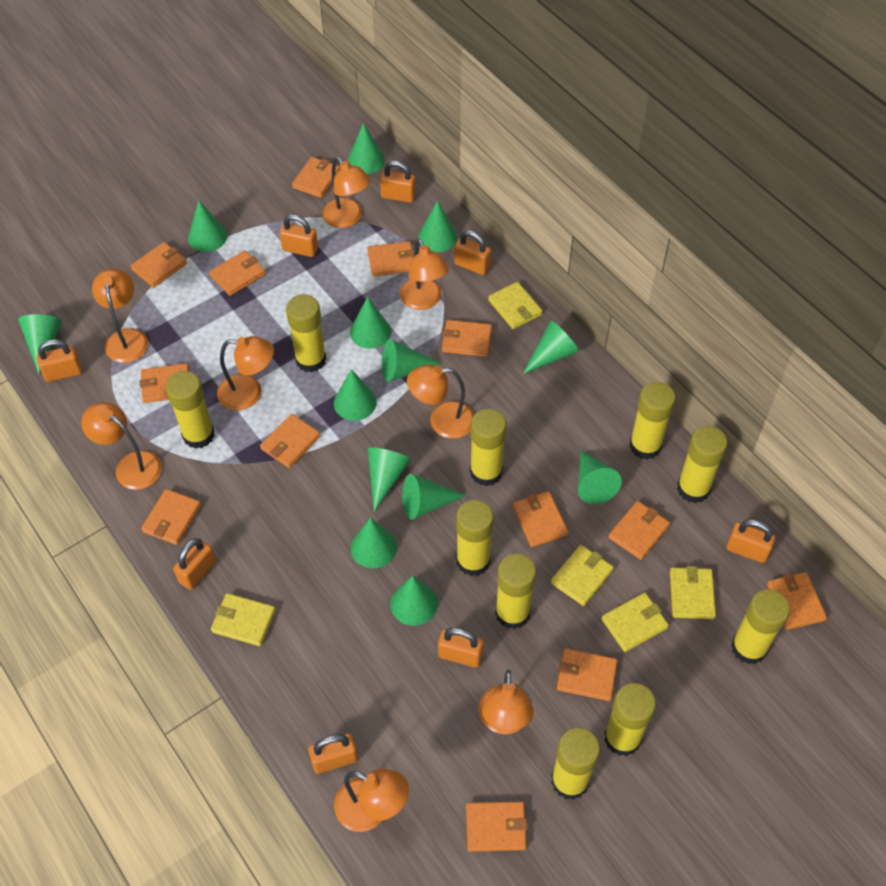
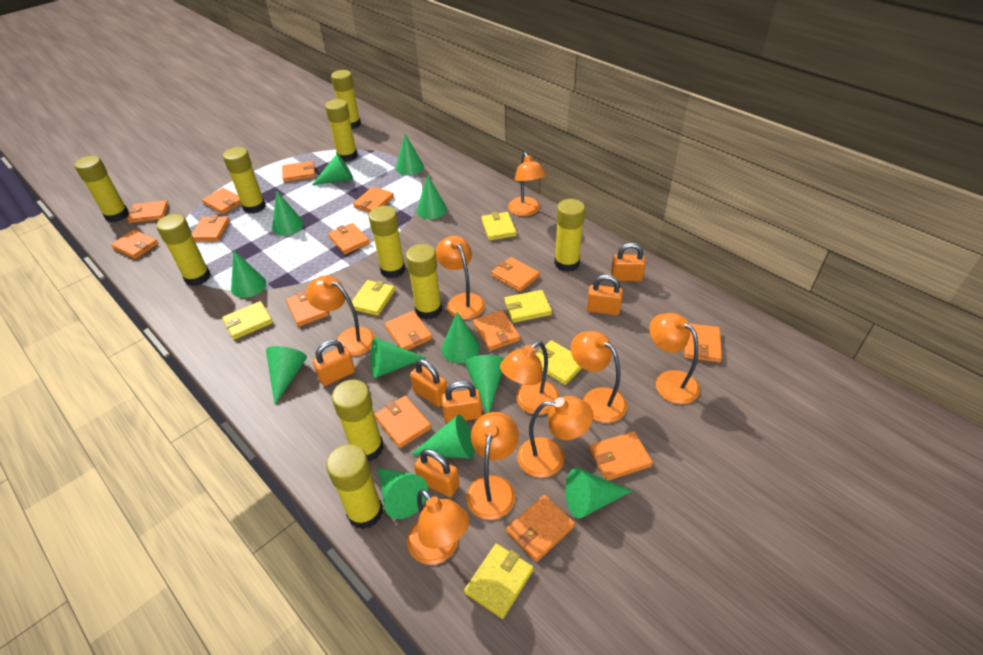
green cone: [18,314,62,374] [188,201,227,252] [334,369,377,421] [348,123,385,174] [350,297,391,349] [351,518,397,568] [368,447,411,512] [382,339,441,382] [390,575,438,626] [402,474,466,520] [418,201,457,252] [523,321,579,374] [578,450,622,504] = 13 -> [231,250,266,298] [266,346,307,405] [272,190,304,235] [312,153,353,185] [370,337,426,378] [378,468,428,519] [396,134,424,175] [411,415,474,459] [417,175,447,219] [442,312,480,363] [465,355,505,413] [565,468,632,519] = 12
orange lamp: [81,402,162,490] [92,268,148,363] [217,336,274,410] [322,157,371,228] [334,769,409,832] [400,239,449,310] [407,364,474,439] [479,670,534,734] = 8 -> [306,276,375,356] [407,489,470,565] [436,236,485,319] [466,412,519,520] [500,341,560,415] [508,152,546,216] [517,396,593,478] [571,331,627,423] [649,313,700,404] = 9
orange padlock: [37,339,82,382] [173,538,216,590] [279,214,318,257] [308,733,358,774] [380,161,416,203] [438,628,484,668] [454,230,491,275] [727,520,775,563] = 8 -> [313,340,355,386] [410,359,447,407] [414,449,459,497] [441,381,482,423] [587,275,623,315] [611,243,646,281] = 6
orange wallet: [131,242,187,288] [140,363,189,403] [141,489,201,545] [209,250,266,296] [260,414,321,468] [292,157,340,198] [367,241,414,277] [442,320,492,357] [466,802,527,852] [513,491,569,547] [557,648,617,701] [608,501,670,560] [767,572,827,630] = 13 -> [111,230,159,259] [127,200,169,223] [192,215,230,242] [202,188,241,215] [282,161,316,182] [286,290,329,327] [328,223,370,255] [353,187,394,213] [374,396,432,448] [385,311,433,350] [473,310,520,351] [491,257,540,292] [506,495,575,562] [589,431,653,481] [684,323,722,363] = 15
yellow wallet: [211,593,276,646] [488,282,543,329] [551,545,614,606] [601,592,669,652] [670,566,716,619] = 5 -> [222,301,273,340] [350,280,395,316] [464,543,534,619] [481,212,517,241] [504,290,552,323] [536,340,582,385] = 6

